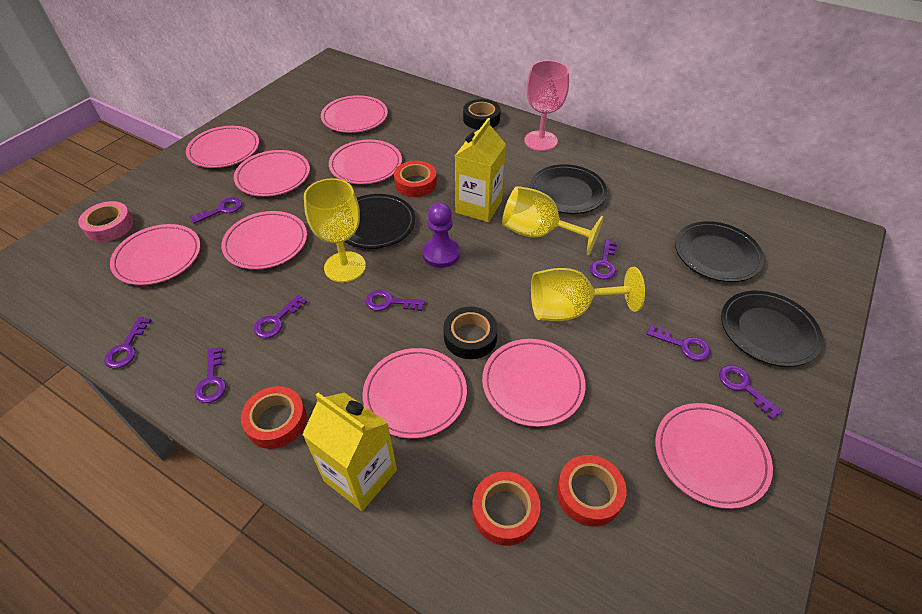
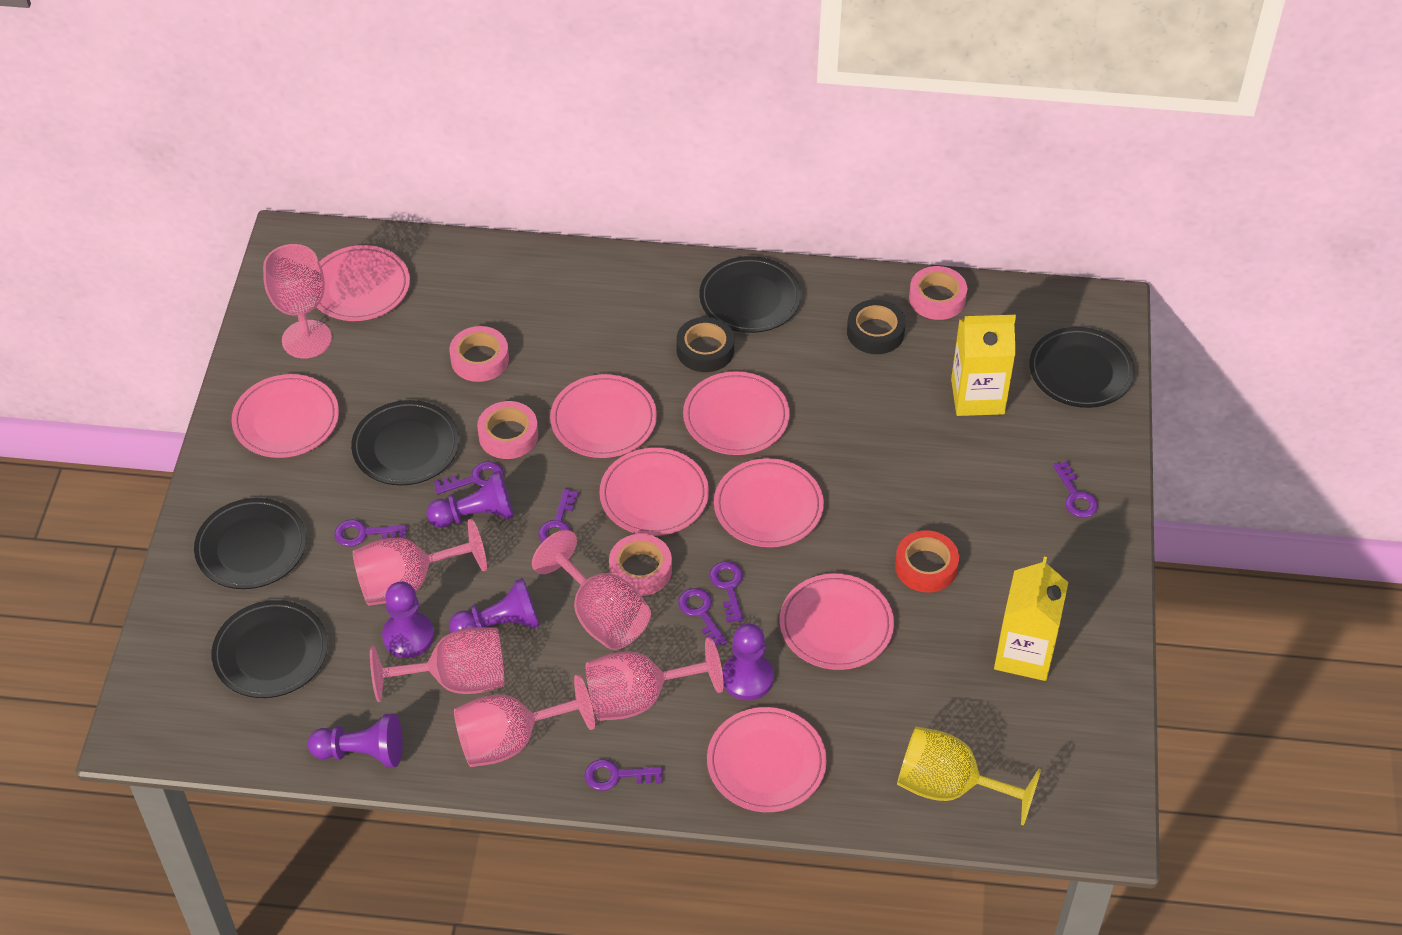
black plate: [344,194,415,249] [530,164,607,214] [675,221,764,282] [721,291,823,367] = 4 -> [194,498,306,589] [211,600,328,698] [351,400,459,485] [699,256,801,333] [1029,327,1135,408] = 5
pink goblet: [524,60,569,151] = 1 -> [263,244,332,358] [353,519,487,606] [370,627,505,702] [454,674,595,767] [532,530,651,650] [586,637,724,721] = 6
pink plate: [110,224,201,285] [186,126,259,168] [221,211,307,270] [234,150,310,197] [321,95,388,133] [329,140,402,184] [363,348,467,439] [482,339,586,427] [655,403,773,509] = 9 -> [232,374,339,458] [317,245,410,321] [550,374,657,458] [599,448,709,536] [683,371,790,455] [707,707,827,812] [714,458,824,547] [780,574,894,670] = 8
pink tape: [78,201,134,242] = 1 -> [450,326,509,382] [477,401,538,459] [609,534,672,596] [909,266,967,320] = 4
purple key: [104,317,151,369] [190,197,242,224] [194,347,226,403] [254,295,307,338] [366,290,425,311] [590,240,617,280] [646,324,711,361] [719,365,782,419] = 8 -> [334,519,407,547] [434,461,504,494] [538,489,579,542] [584,759,663,791] [678,588,727,646] [710,561,743,623] [1053,461,1098,518] = 7
purple pawn: [422,202,460,268] = 1 -> [308,713,402,768] [382,582,434,658] [427,471,514,528] [449,578,540,633] [722,623,774,700] = 5
red tape: [241,386,307,449] [394,161,437,197] [472,472,541,546] [557,455,626,527] = 4 -> [895,530,959,593] = 1
yellow goblet: [304,178,366,282] [502,186,604,255] [531,267,645,321] = 3 -> [897,727,1041,826] = 1

